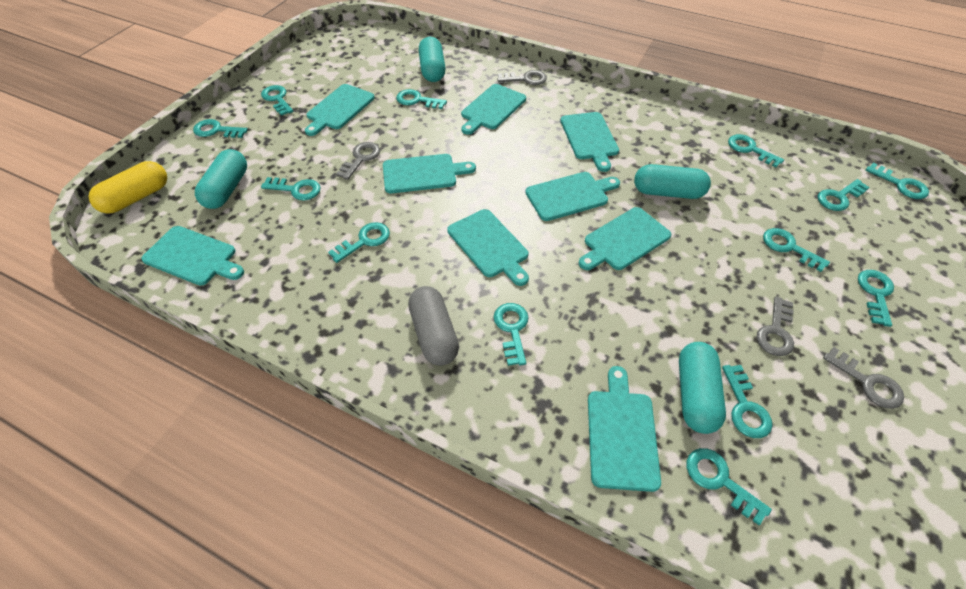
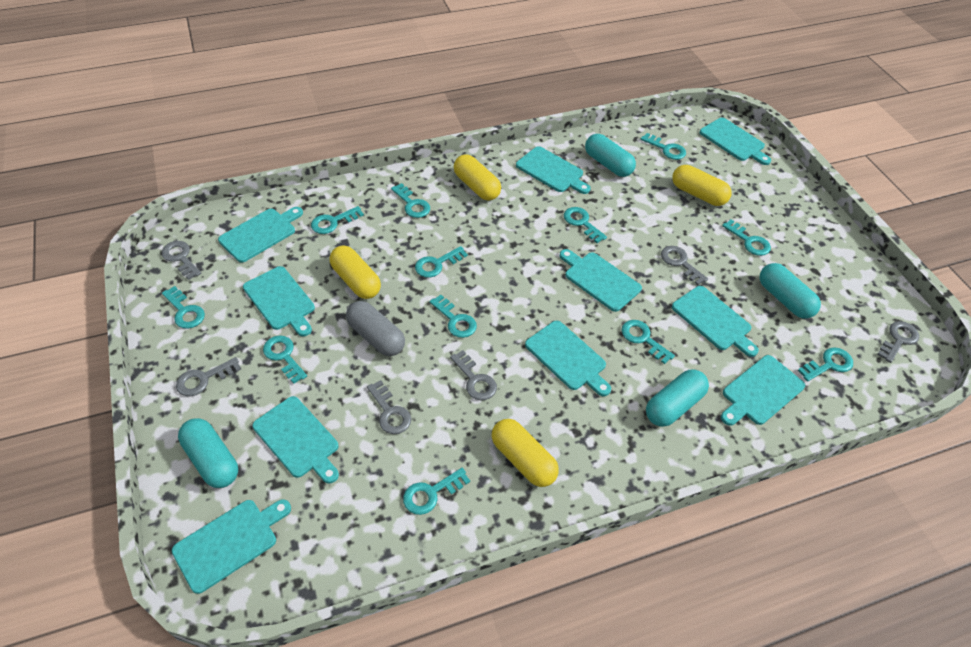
grey key: [336,142,380,180] [497,70,547,85] [757,297,794,356] [823,347,904,409] = 4 -> [161,241,202,280] [176,357,241,396] [367,380,411,434] [450,350,497,400] [661,246,708,285] [877,321,919,363] = 6
turquoise cutting board: [141,226,244,286] [305,84,375,136] [383,154,476,193] [447,209,529,286] [461,84,526,135] [525,172,620,221] [560,112,619,172] [579,207,671,270] [588,366,661,492] = 9 -> [172,499,291,594] [218,207,303,263] [243,266,315,336] [252,396,339,484] [516,146,591,194] [525,321,611,396] [560,249,642,312] [672,286,759,357] [700,118,771,165] [721,355,805,426] = 10
turquoise key: [193,119,248,138] [261,85,293,116] [261,177,321,200] [328,222,390,263] [396,89,447,109] [493,303,529,366] [686,448,772,525] [722,365,772,438] [728,134,784,167] [763,228,830,272] [818,179,870,211] [858,270,894,327] [866,163,929,199] = 13 -> [162,286,205,329] [263,335,307,384] [311,206,364,234] [391,183,430,218] [403,468,470,515] [415,246,468,278] [430,295,477,338] [564,207,607,243] [621,320,675,364] [641,133,686,160] [722,220,771,256] [798,347,853,381] = 12
yellow capsule: [88,161,167,214] = 1 -> [329,245,381,299] [454,154,501,200] [492,419,559,487] [672,165,732,206] = 4

